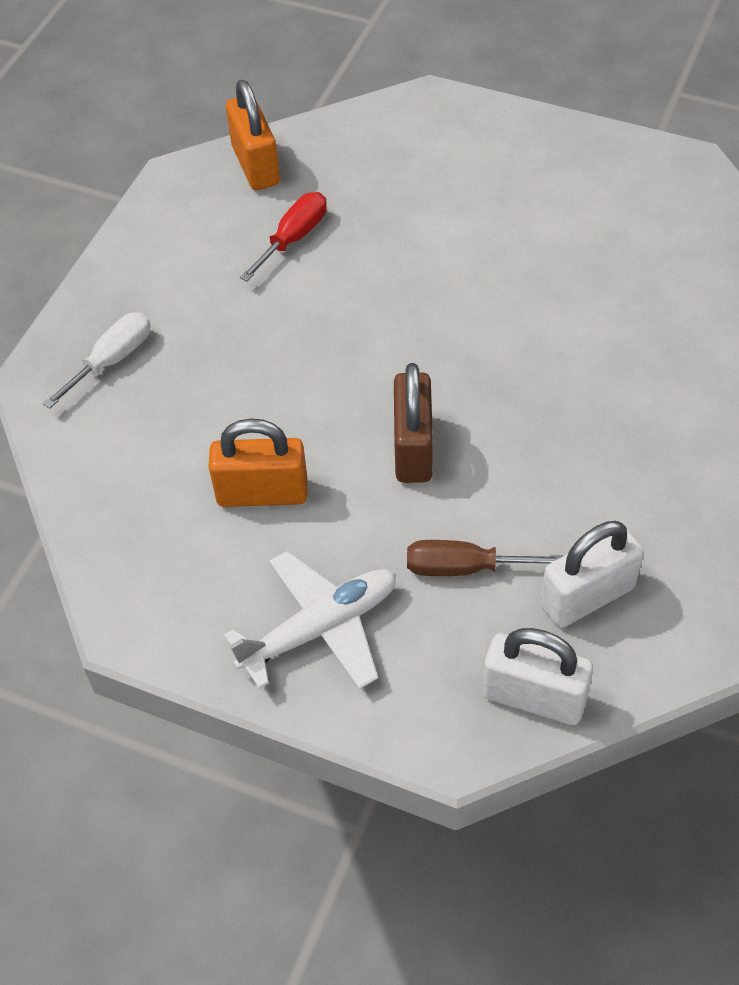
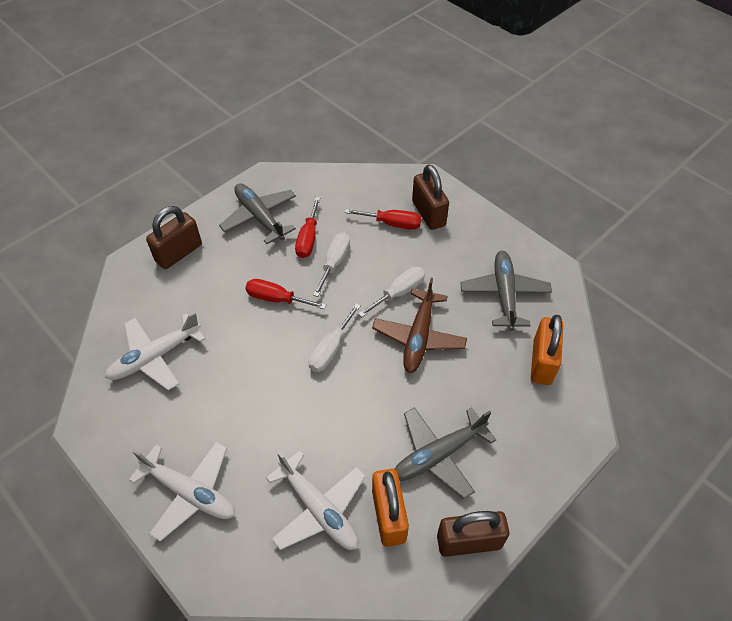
brown padlock: [394,363,433,483] = 1 -> [146,206,202,269] [412,165,449,230] [437,511,509,557] = 3
brown plane: none = 0 -> [372,278,467,373] = 1
brown screwdriver: [407,540,564,576] = 1 -> none = 0
grey plane: none = 0 -> [219,183,296,244] [395,407,496,499] [460,251,552,331] = 3
red screwdriver: [240,192,327,281] = 1 -> [246,279,327,309] [295,197,320,258] [344,209,421,230] = 3
white padlock: [483,628,593,725] [540,521,644,628] = 2 -> none = 0
white plane: [224,551,396,690] = 1 -> [105,312,205,391] [129,442,235,542] [266,451,366,550] = 3
white screwdriver: [43,312,151,409] = 1 -> [308,303,361,372] [313,233,350,297] [358,267,425,317] = 3

